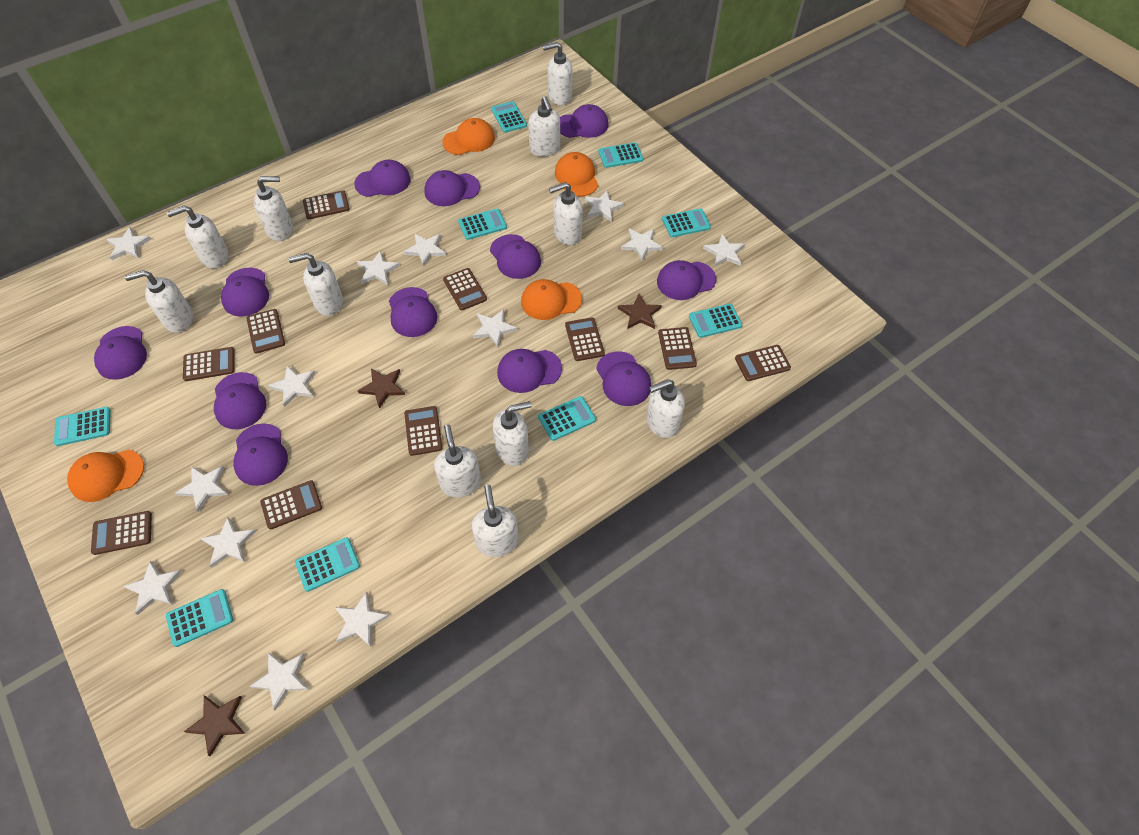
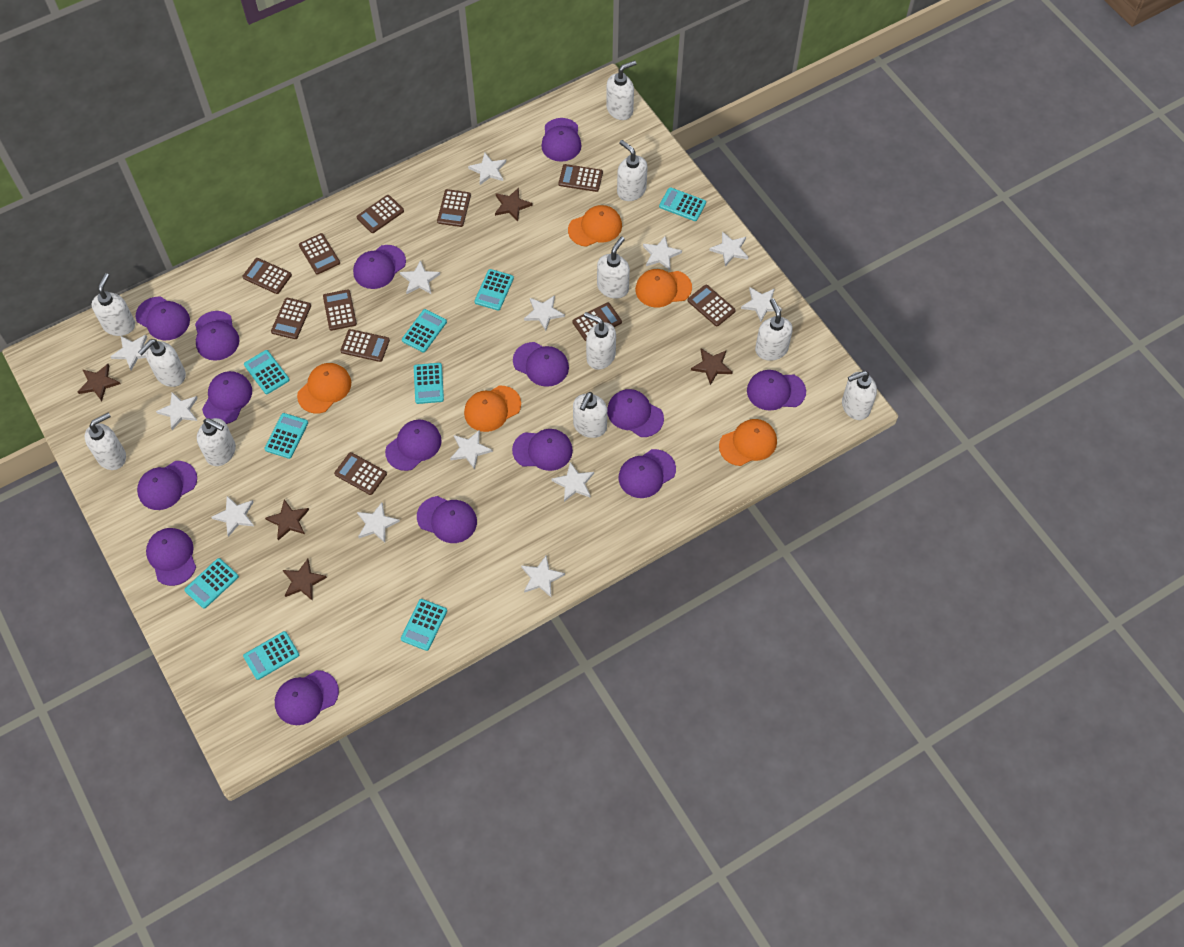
brown calculator: [91,511,152,555] [183,347,235,381] [246,309,285,354] [260,480,322,529] [303,190,350,220] [404,406,442,456] [443,268,487,310] [565,317,605,361] [658,327,697,370] [735,345,791,381] = 10 -> [242,258,292,294] [271,298,311,339] [299,233,340,274] [323,289,357,331] [334,452,387,495] [340,329,390,362] [357,195,404,233] [437,189,471,227] [559,164,603,192] [572,302,622,341] [688,285,735,326] = 11
brown star: [184,696,245,757] [358,368,405,409] [618,294,662,329] = 3 -> [78,364,120,401] [265,499,309,540] [283,559,327,601] [495,187,533,221] [691,348,733,385] = 5
orange cap: [67,449,144,502] [442,118,495,155] [521,279,582,320] [555,152,599,197] = 4 -> [297,363,351,414] [464,386,521,432] [568,205,622,247] [635,269,692,308] [719,419,777,466] = 5
purple cap: [94,326,147,380] [214,372,266,429] [221,268,269,317] [233,423,288,486] [354,160,411,197] [389,287,437,337] [424,170,480,206] [490,234,541,279] [497,349,562,393] [560,104,608,138] [596,351,651,406] [657,260,716,300] = 12 -> [136,297,190,340] [137,461,197,510] [146,528,196,586] [195,311,239,361] [202,371,252,424] [275,670,339,725] [353,245,406,289] [385,420,442,471] [417,496,477,543] [512,429,573,471] [513,342,569,387] [541,118,581,162] [607,389,664,437] [619,449,676,498] [747,370,806,411] = 15

